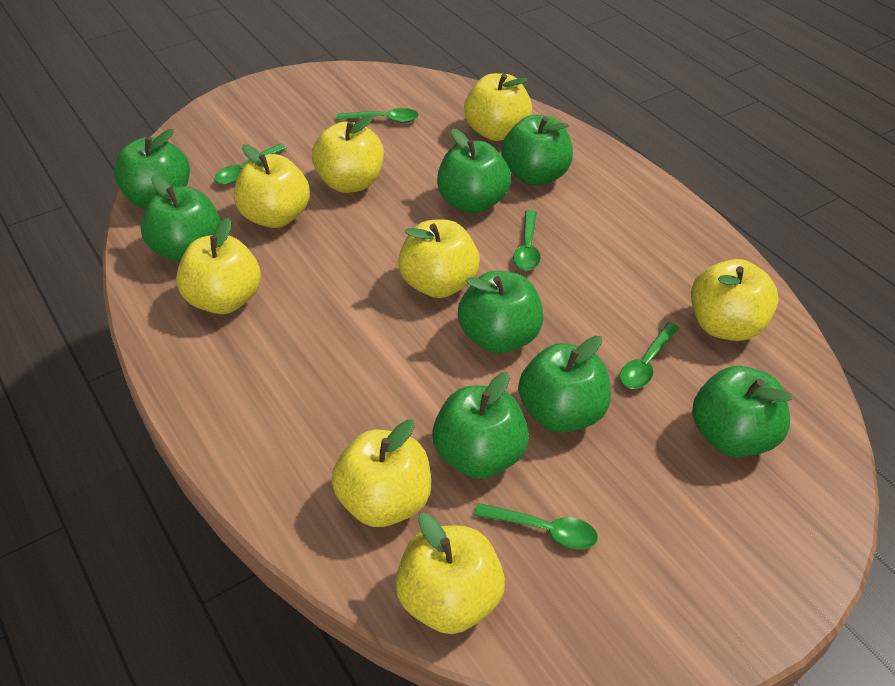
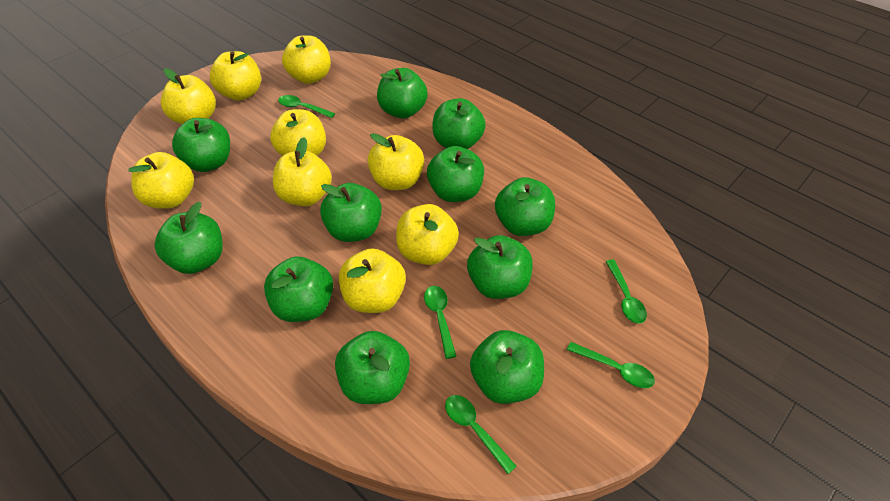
green apple: [113,129,190,209] [140,175,221,262] [432,372,529,479] [437,129,511,213] [458,271,543,353] [501,115,573,186] [518,336,611,433] [692,366,792,457] = 8 -> [154,202,223,274] [172,118,230,172] [264,256,333,322] [320,183,382,242] [335,331,410,404] [377,68,428,119] [427,146,484,202] [432,98,486,149] [467,235,533,299] [470,330,544,404] [495,177,555,236] = 11
yellow apple: [176,217,261,314] [234,144,310,228] [312,114,384,193] [331,420,431,527] [395,513,505,634] [398,219,480,298] [464,73,532,141] [691,259,778,341] = 8 -> [129,152,194,209] [161,68,216,124] [210,51,261,101] [270,109,326,156] [273,137,332,206] [282,36,331,84] [339,248,406,313] [368,133,424,190] [396,204,459,265] = 9

